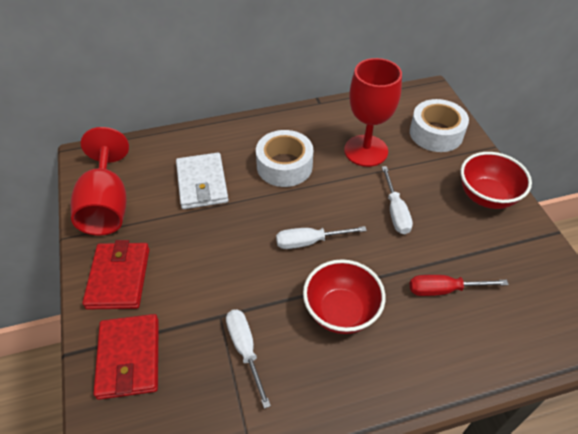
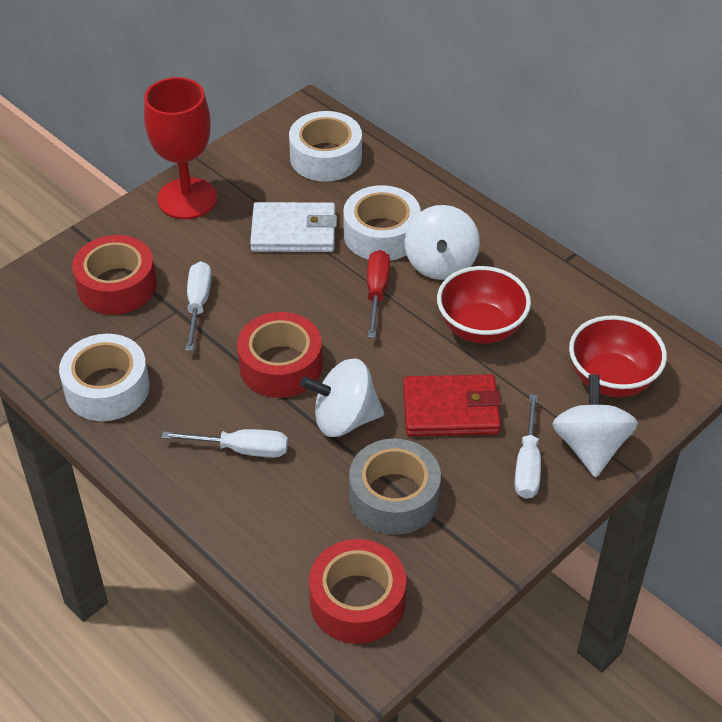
grey tape: none = 0 -> [349,438,441,535] = 1
red goblet: [71,127,129,235] [344,58,402,167] = 2 -> [144,77,217,219] = 1
red tape: none = 0 -> [72,235,157,315] [237,312,322,398] [309,539,406,644] = 3
red wallet: [82,240,150,310] [94,314,159,400] = 2 -> [403,375,501,436] = 1
white spinning top: none = 0 -> [300,358,384,437] [404,205,480,280] [552,375,638,477] = 3
white tape: [256,130,313,187] [410,99,469,152] = 2 -> [59,334,150,421] [289,111,362,182] [343,185,421,261] = 3

